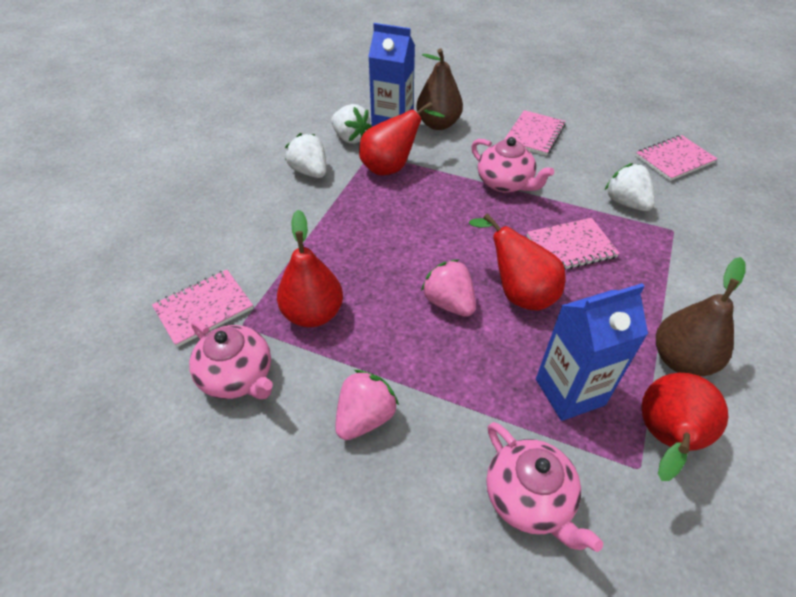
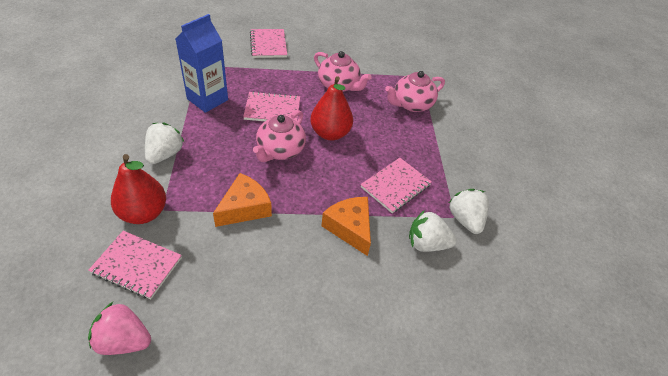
blue carton: [368,23,415,127] [536,283,648,421] = 2 -> [175,14,228,113] = 1
brown pear: [416,48,463,130] [656,257,746,376] = 2 -> none = 0
orange cheese: none = 0 -> [213,173,272,227] [321,197,371,256] = 2
pink strawberry: [335,370,399,440] [421,259,476,317] = 2 -> [88,302,151,355] = 1
red pear: [277,210,343,327] [359,102,445,175] [469,213,565,311] [642,373,728,481] = 4 -> [111,154,166,224] [311,76,353,140] = 2

